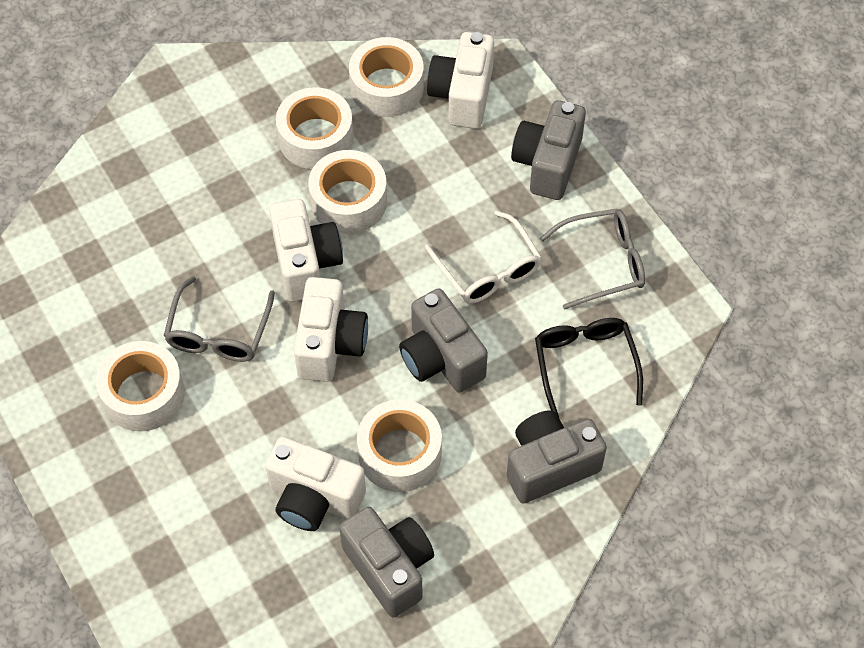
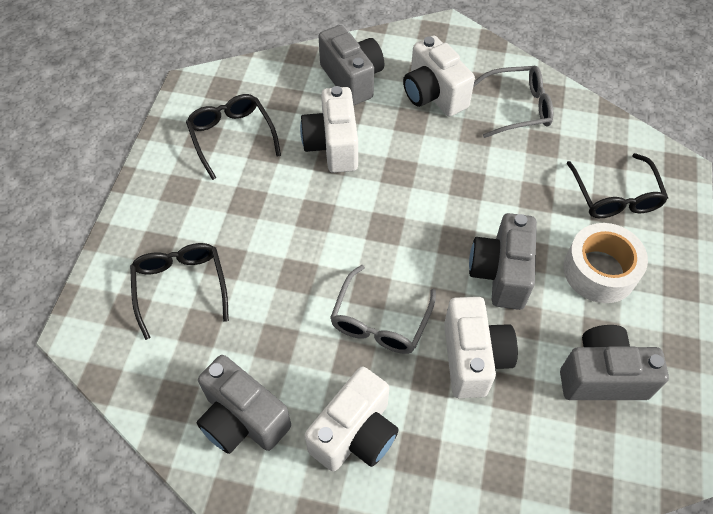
black glasses: [535,318,643,417] = 1 -> [130,243,229,340] [186,94,281,180] [566,153,668,218] = 3
white glasses: [425,210,542,304] = 1 -> none = 0
white tape: [96,341,185,432] [276,87,353,169] [308,150,387,234] [349,37,424,117] [357,399,442,492] = 5 -> [563,223,648,303] = 1

